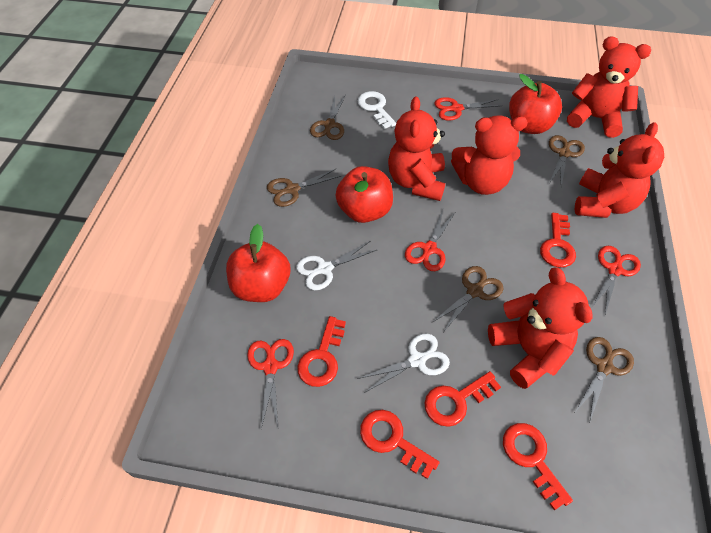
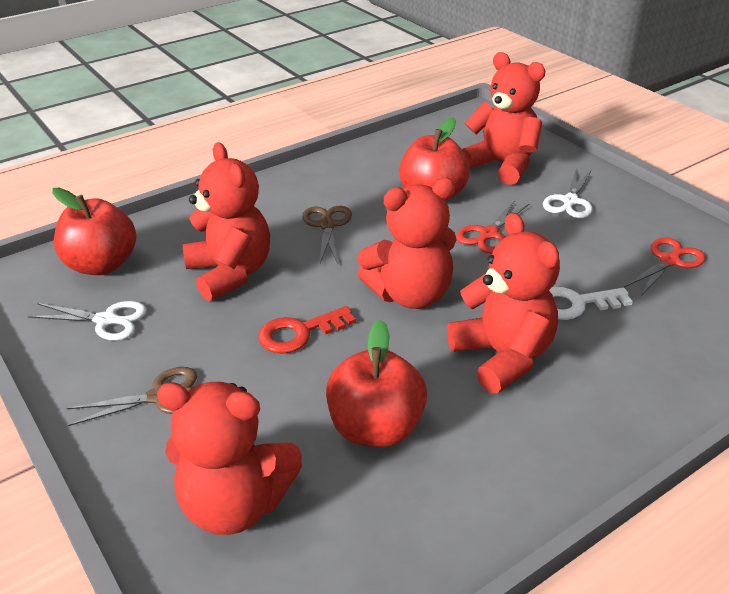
brown scissors: [267,169,341,207] [310,95,346,140] [433,266,503,331] [549,135,585,187] [575,337,634,421] = 5 -> [67,367,197,426] [303,206,352,264] = 2
red key: [297,316,346,387] [360,410,440,479] [425,371,501,427] [503,423,573,511] [540,213,576,268] = 5 -> [258,306,356,354] = 1
red scissors: [247,339,294,429] [405,210,455,271] [434,97,501,121] [591,246,641,315] = 4 -> [456,200,530,254] [624,237,706,297] = 2

